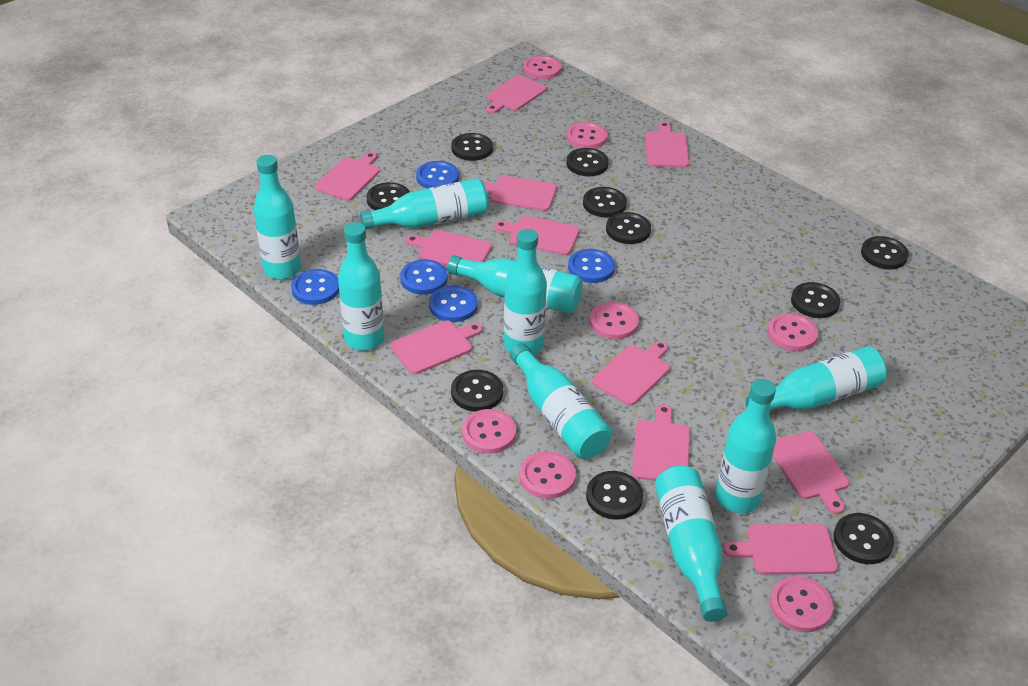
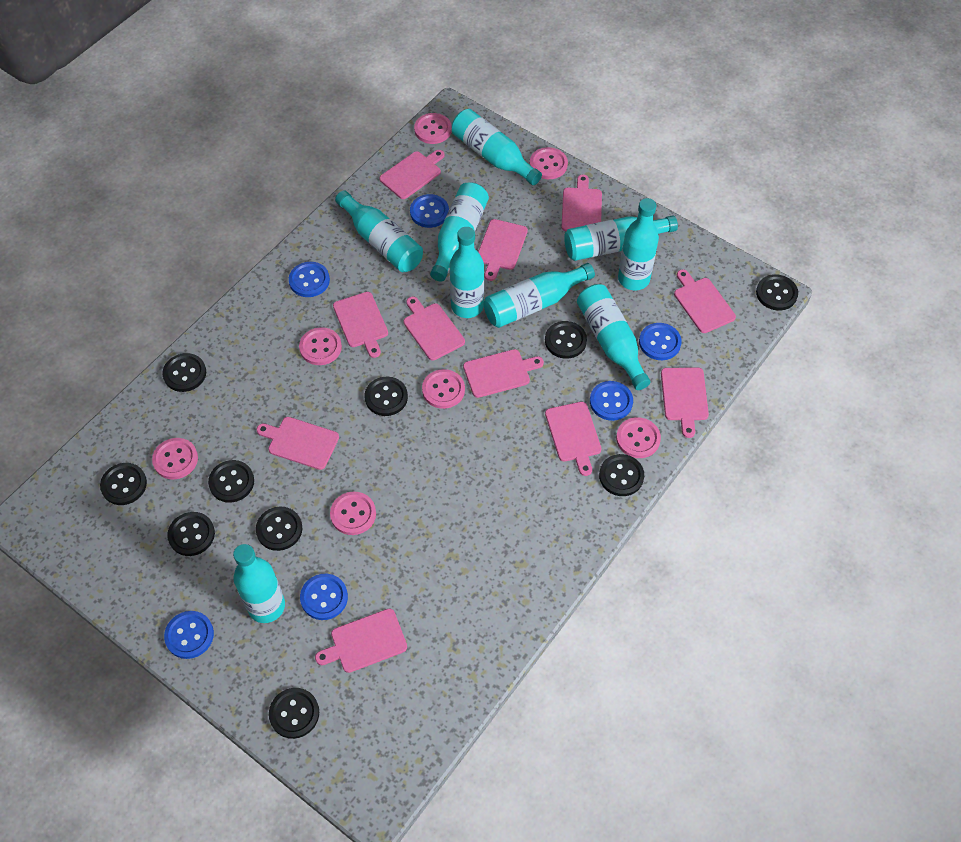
blue button: [291,269,339,305] [400,259,448,295] [416,161,459,189] [429,286,478,322] [568,249,615,283] = 5 -> [164,611,214,659] [289,262,330,297] [300,574,348,620] [410,194,449,228] [590,381,633,421] [639,323,682,360] = 6

